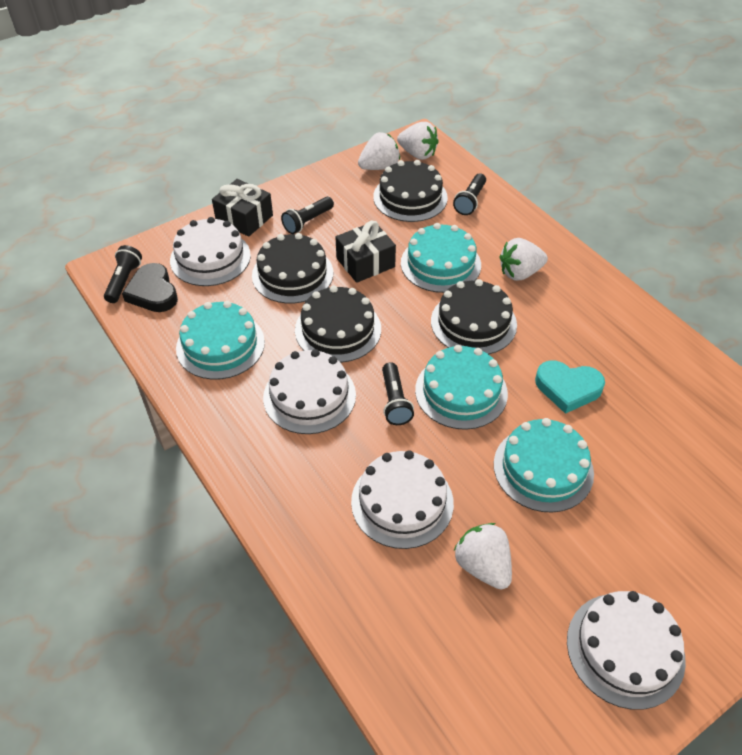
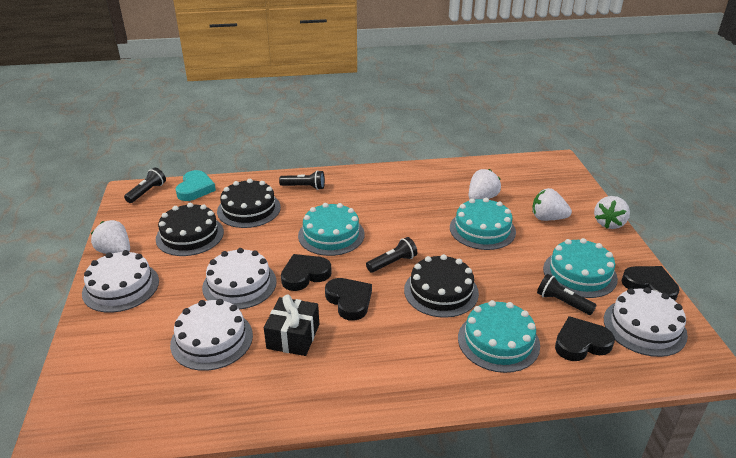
black cake: [252,233,333,304] [295,285,381,363] [373,160,448,222] [431,279,517,354] = 4 -> [156,203,224,256] [217,179,281,228] [404,254,479,318] = 3
black gift: [212,179,273,237] [336,221,396,283] = 2 -> [264,294,319,356] = 1
black heart: [122,263,178,312] = 1 -> [281,254,332,291] [325,278,372,321] [555,316,615,361] [621,266,680,301] = 4

